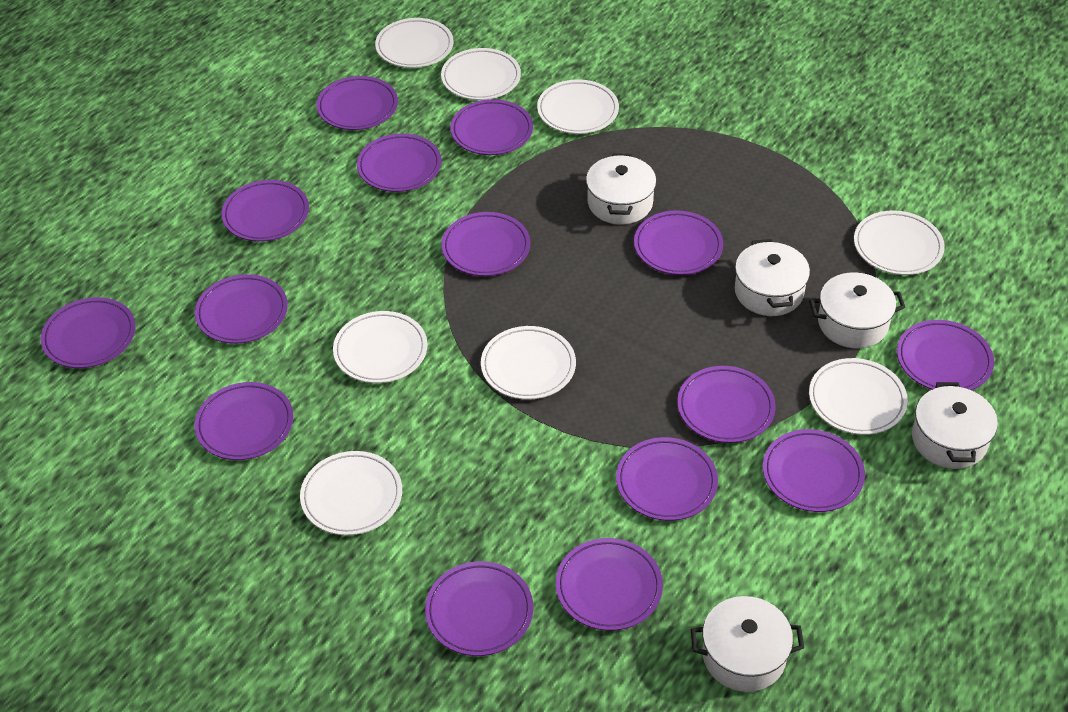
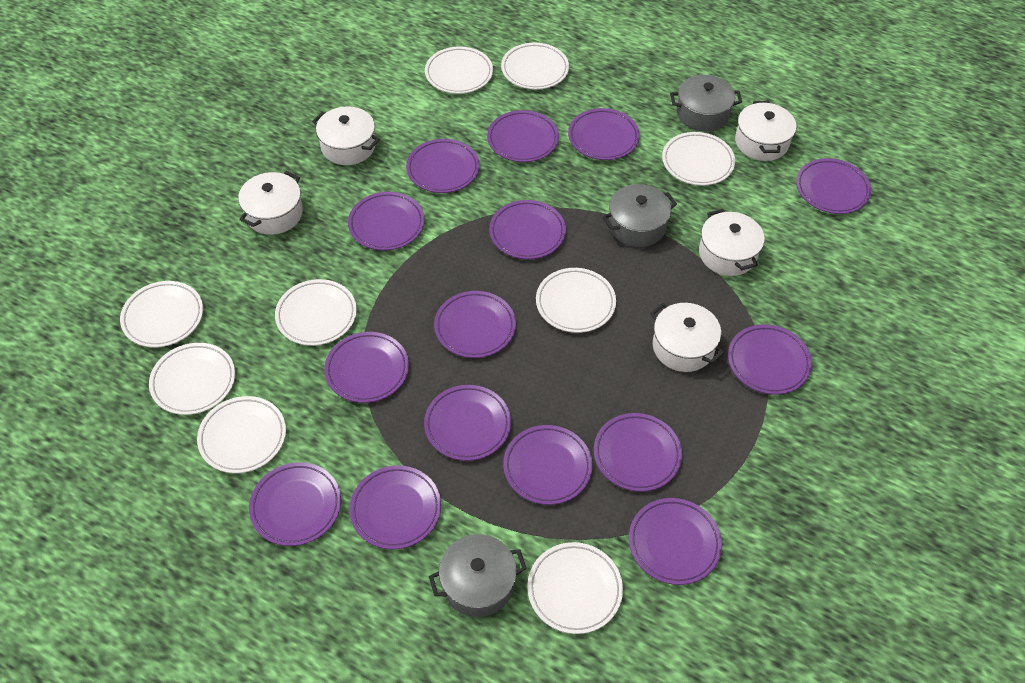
grey pot: none = 0 -> [429,534,527,617] [602,184,677,247] [670,75,742,132] = 3
white plate: [300,451,402,535] [333,311,427,383] [375,18,454,68] [441,48,521,100] [481,326,576,400] [537,79,619,134] [809,358,908,435] [854,210,945,275] = 8 -> [120,281,203,347] [149,343,235,415] [197,396,286,473] [275,279,357,346] [425,46,493,94] [501,43,569,90] [527,542,623,634] [536,268,616,333] [662,132,735,186] = 9

